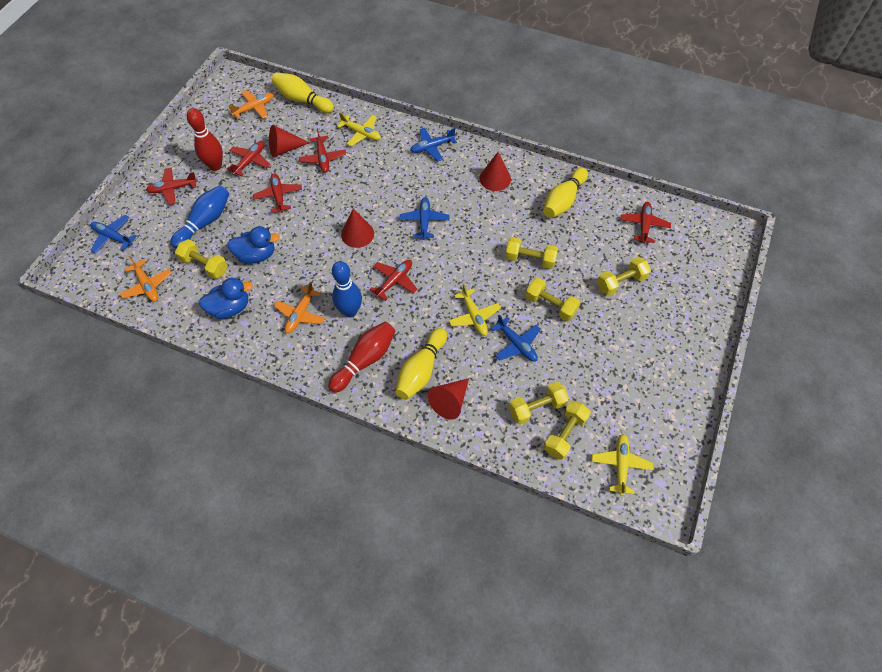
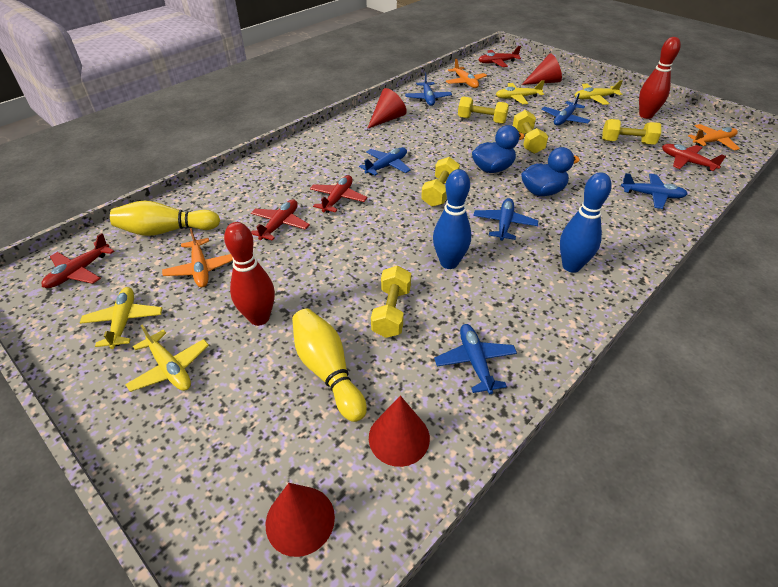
blue plane: [90,215,137,253] [400,197,449,240] [410,128,457,161] [491,315,541,361] = 4 -> [359,147,410,176] [405,72,452,106] [434,324,517,394] [473,198,538,241] [541,93,591,126] [621,173,688,209] = 6
red plane: [146,167,198,205] [227,141,271,176] [253,173,302,213] [299,128,346,173] [369,260,418,301] [620,202,671,244] = 6 -> [41,233,115,288] [251,199,310,241] [310,175,367,213] [478,46,521,67] [662,144,726,171] = 5
yellow bowling pin: [272,72,334,113] [395,328,447,400] [543,168,588,218] = 3 -> [110,201,220,236] [292,309,367,422] = 2
yellow dumbbell: [175,239,228,279] [505,237,558,269] [509,382,569,425] [525,278,580,321] [544,401,591,460] [597,257,651,296] = 6 -> [371,265,411,338] [421,157,460,207] [458,96,509,124] [513,110,548,154] [602,119,661,145] = 5
yellow plane: [337,112,381,146] [449,284,501,336] [592,434,653,496] = 3 -> [80,287,162,349] [125,325,209,392] [496,80,545,104] [575,80,623,105] = 4

